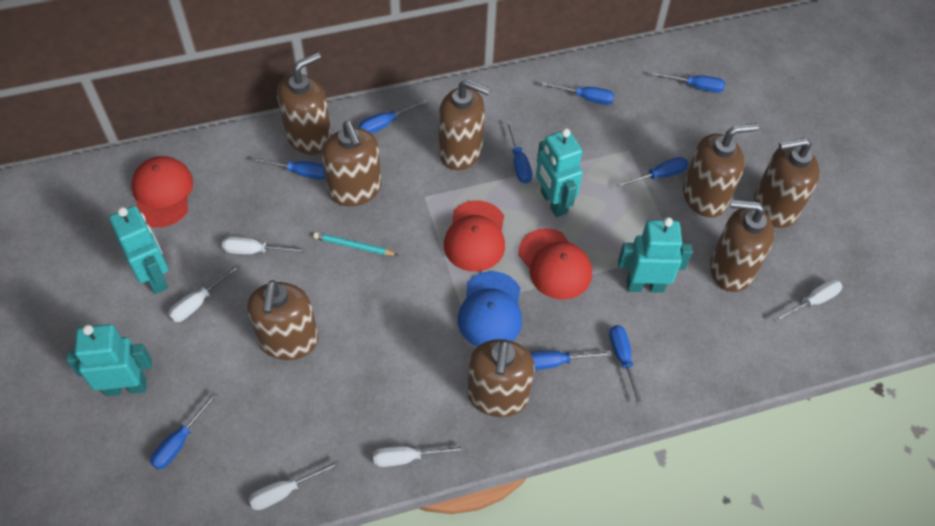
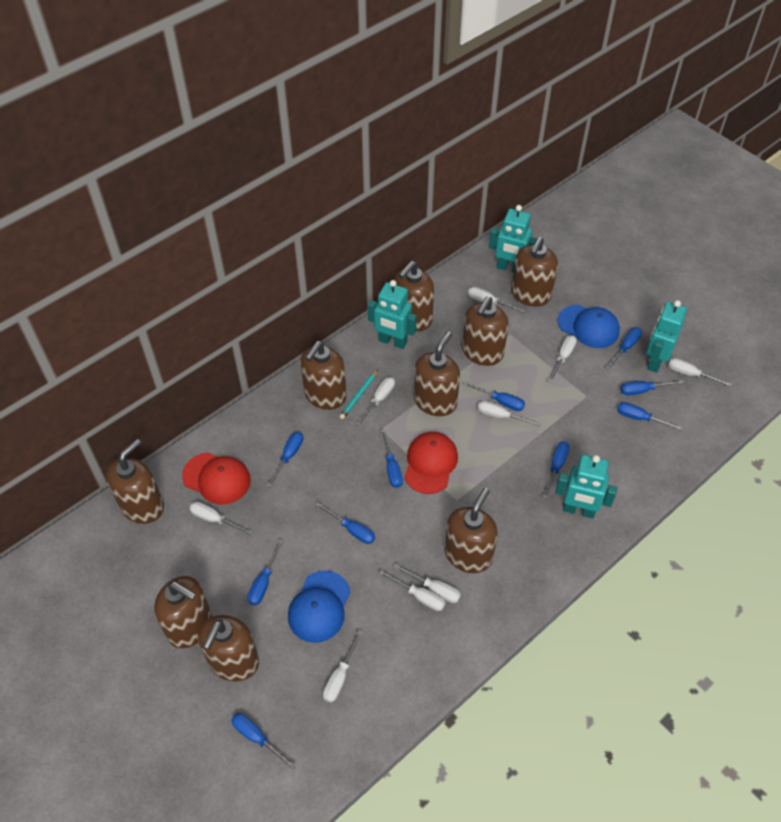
blue cap: [458,271,522,346] = 1 -> [288,571,350,643] [558,305,620,348] = 2
blue screwdriver: [150,392,218,469] [252,157,325,180] [359,99,428,134] [506,121,532,184] [530,351,612,370] [541,82,615,105] [609,325,643,406] [616,157,688,188] [652,72,726,93] = 9 -> [231,713,296,770] [247,539,283,605] [267,432,303,487] [315,503,375,544] [381,429,403,488] [464,381,525,411] [543,442,570,499] [606,327,642,370] [617,402,683,430] [620,380,684,396] = 10
brown soap dispenser: [247,280,318,360] [277,52,332,155] [322,121,382,206] [439,79,491,170] [468,339,535,417] [683,123,759,218] [710,200,774,292] [754,138,820,228] = 8 -> [106,439,164,524] [154,576,212,648] [198,615,259,681] [300,341,347,410] [394,261,434,331] [414,332,460,416] [445,488,498,573] [462,297,509,366] [511,237,558,306] = 9
red cap: [131,156,193,227] [444,200,505,272] [518,228,592,300] = 3 -> [182,452,251,505] [404,432,458,494] = 2
white screwdriver: [168,264,240,322] [222,236,305,254] [249,460,340,510] [373,446,466,467] [773,279,842,323] = 5 -> [189,502,253,535] [323,630,363,703] [356,377,395,426] [379,570,446,611] [393,564,461,603] [468,287,525,313] [478,400,542,427] [548,335,577,383] [668,358,732,387] = 9

